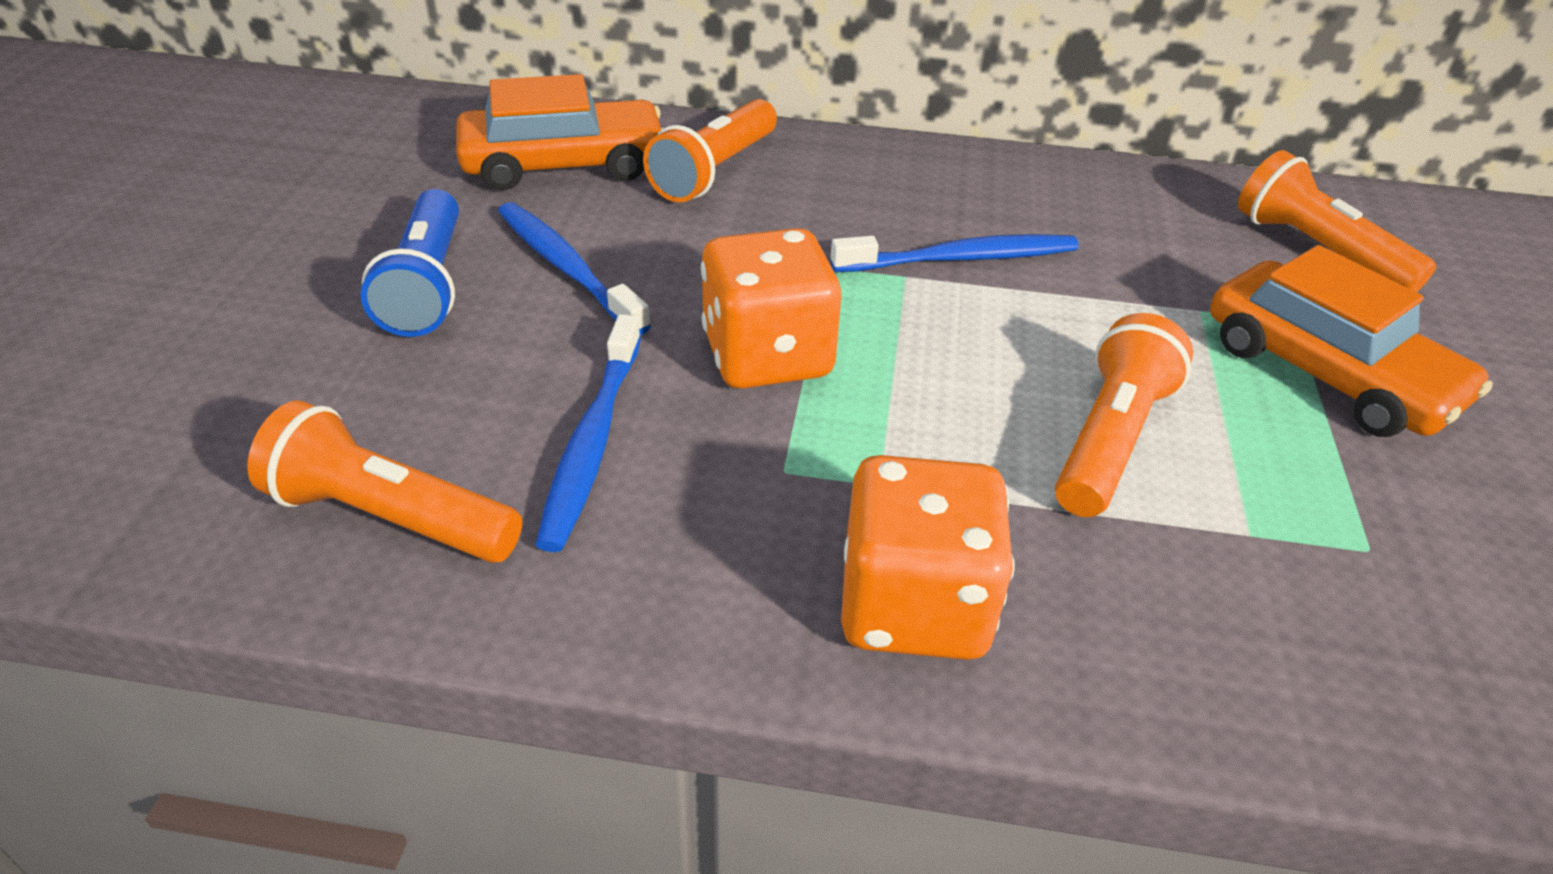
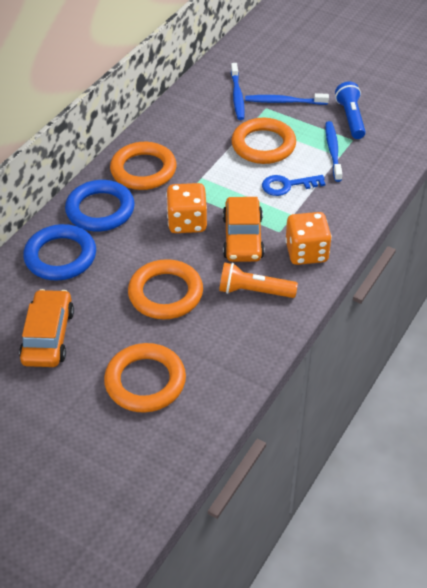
blue key: none = 0 -> [262,175,325,196] = 1
blue ring: none = 0 -> [23,224,96,280] [65,180,135,232] = 2
orange flashlight: [247,400,522,563] [643,99,777,202] [1055,313,1193,517] [1238,150,1436,292] = 4 -> [219,262,298,298] = 1
orange ring: none = 0 -> [104,343,186,412] [110,142,176,190] [128,259,203,319] [231,118,296,164] = 4

